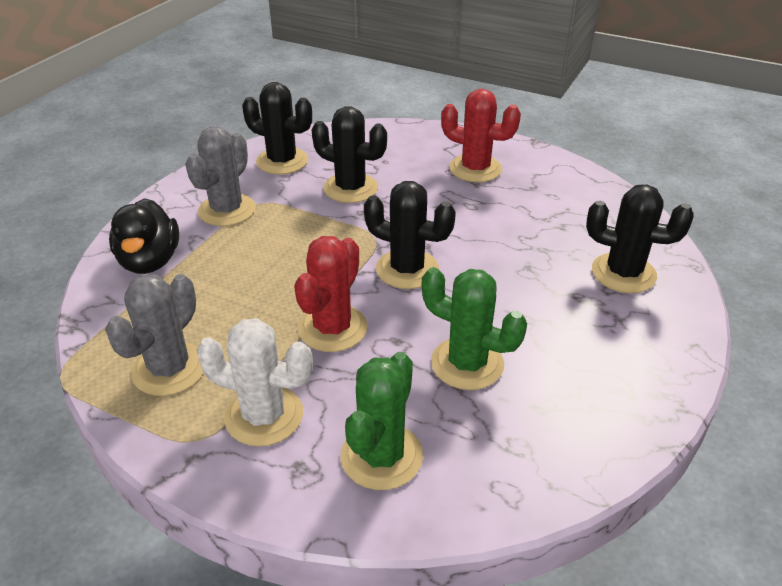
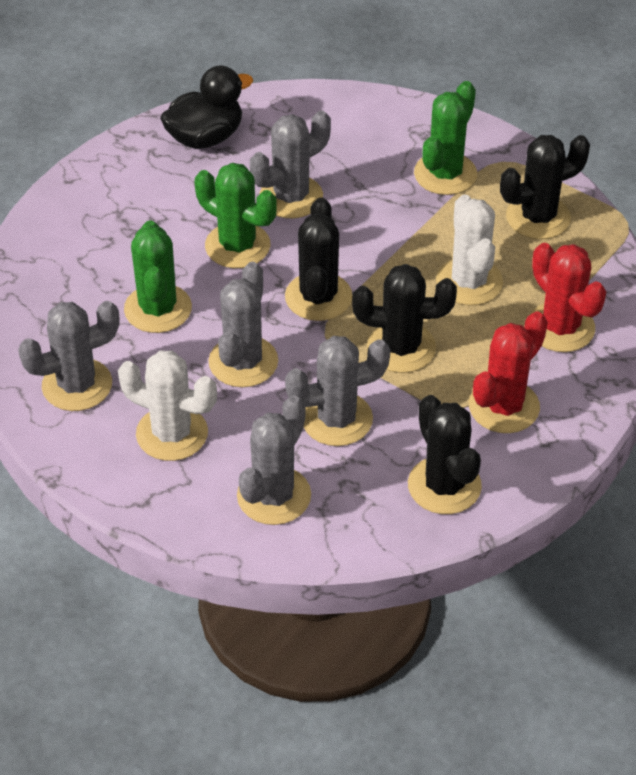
green cactus: [340,352,423,490] [422,267,527,390] = 2 -> [124,220,192,333] [195,163,277,268] [414,81,477,195] = 3
grey cactus: [105,274,204,396] [185,126,256,226] = 2 -> [18,301,119,411] [209,262,278,387] [237,395,311,525] [250,110,331,218] [285,336,390,446] = 5
white cactus: [197,318,313,446] = 1 -> [118,350,217,461] [436,194,503,305] = 2

